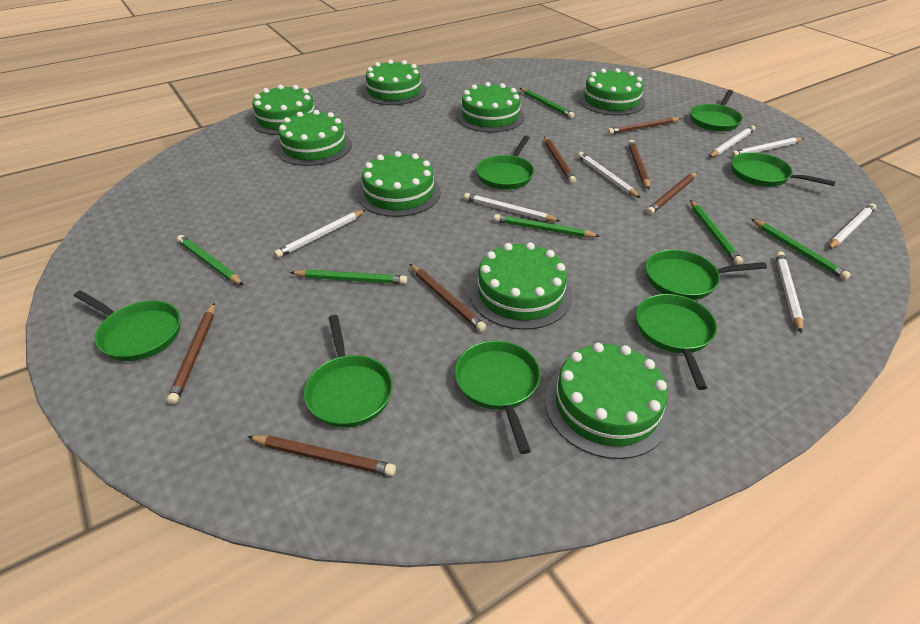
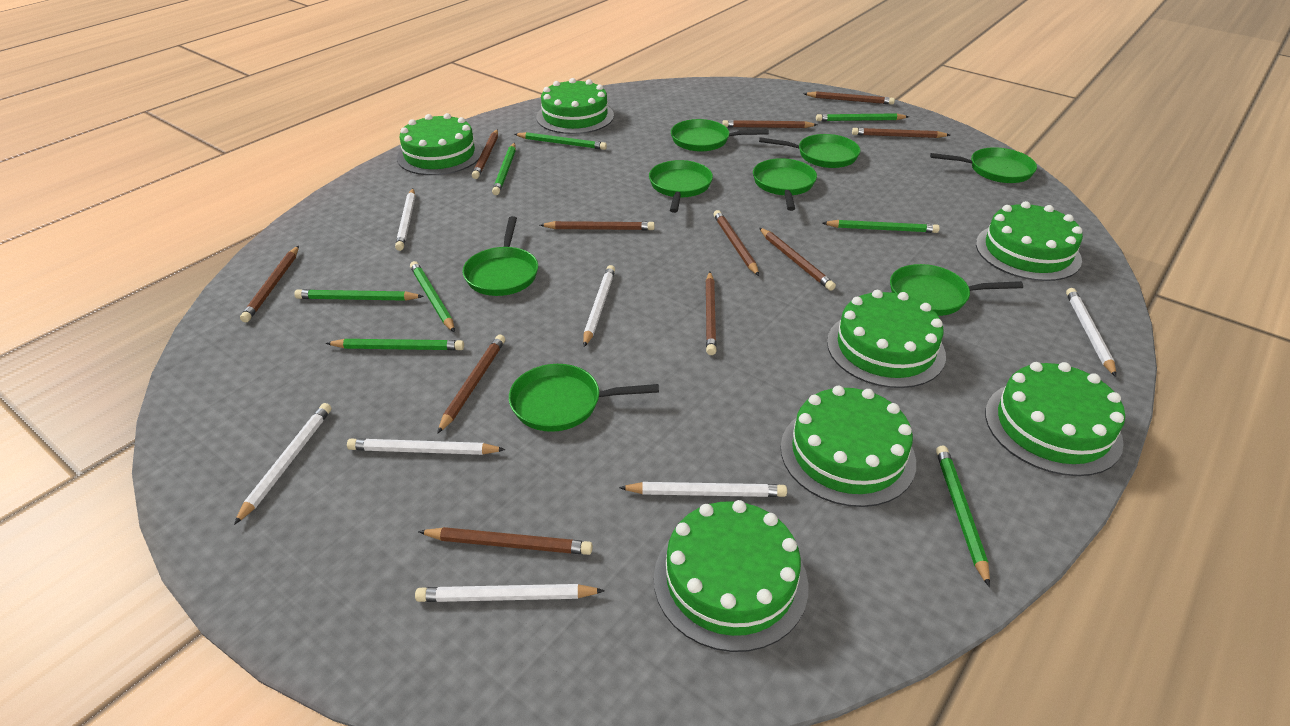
brown pencil: [167,303,215,405] [247,435,396,476] [410,264,486,332] [544,136,576,184] [607,117,681,135] [628,140,650,189] [646,172,697,215] = 7 -> [240,246,299,323] [418,527,593,555] [437,335,505,434] [472,129,498,179] [540,221,655,230] [705,272,717,355] [713,210,759,276] [722,120,817,128] [759,228,836,291] [803,91,895,105] [852,128,950,138] = 11
green cake: [251,85,320,135] [276,110,352,166] [357,151,441,217] [362,60,426,105] [456,82,525,132] [470,242,572,330] [545,343,671,459] [579,68,645,115] = 8 -> [397,113,482,175] [536,78,614,134] [654,500,808,652] [781,386,916,507] [827,290,946,388] [976,201,1083,281] [985,362,1125,476] = 7
green pencil: [177,235,244,286] [290,270,407,284] [494,214,600,237] [520,88,574,118] [690,200,743,265] [751,219,851,280] = 6 -> [294,289,424,301] [325,339,464,350] [410,261,455,332] [492,143,516,195] [514,132,607,150] [816,113,909,121] [823,220,940,233] [936,445,990,587] = 8

